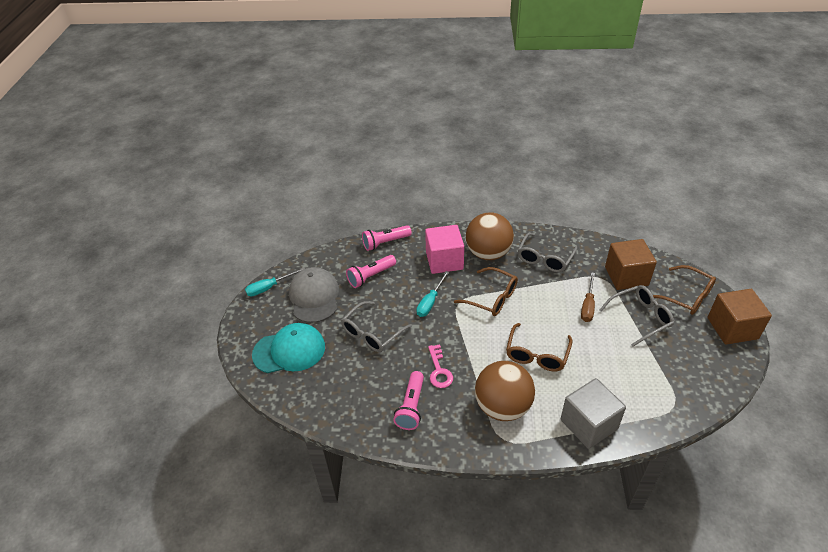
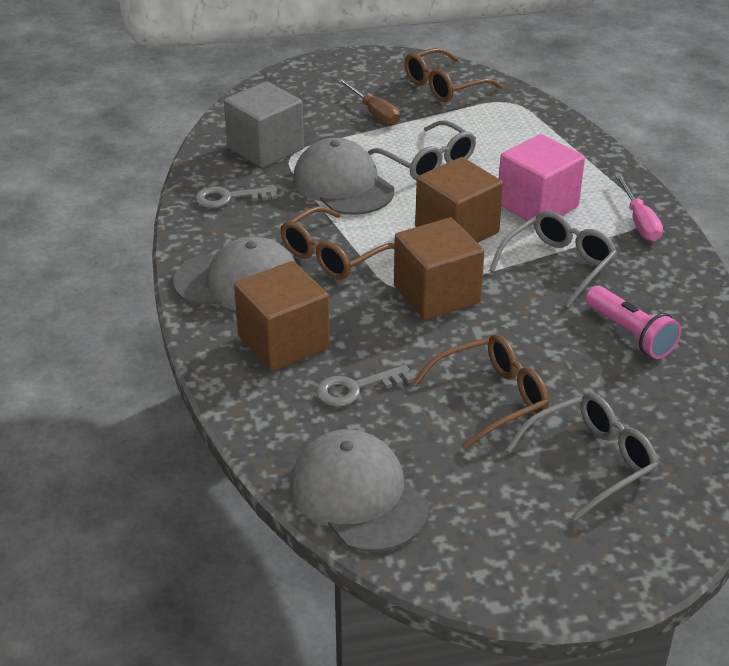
brown ball: [466,212,514,260] [475,361,535,421] = 2 -> none = 0
brown cube: [605,239,657,290] [708,289,772,345] = 2 -> [234,261,330,371] [394,217,484,320] [415,157,503,243] = 3
grey cap: [289,267,339,323] = 1 -> [173,236,297,310] [290,429,429,552] [293,138,394,215] = 3
grey key: none = 0 -> [195,186,278,208] [316,365,414,407] = 2
pink flashlight: [346,255,396,288] [362,225,412,251] [393,371,424,430] = 3 -> [586,286,681,359] = 1
pink key: [428,344,453,388] = 1 -> none = 0
pink screwdriver: none = 0 -> [615,174,663,241] = 1
turquoise cap: [252,323,325,373] = 1 -> none = 0
turquoise screwdriver: [245,267,305,296] [416,271,449,317] = 2 -> none = 0

